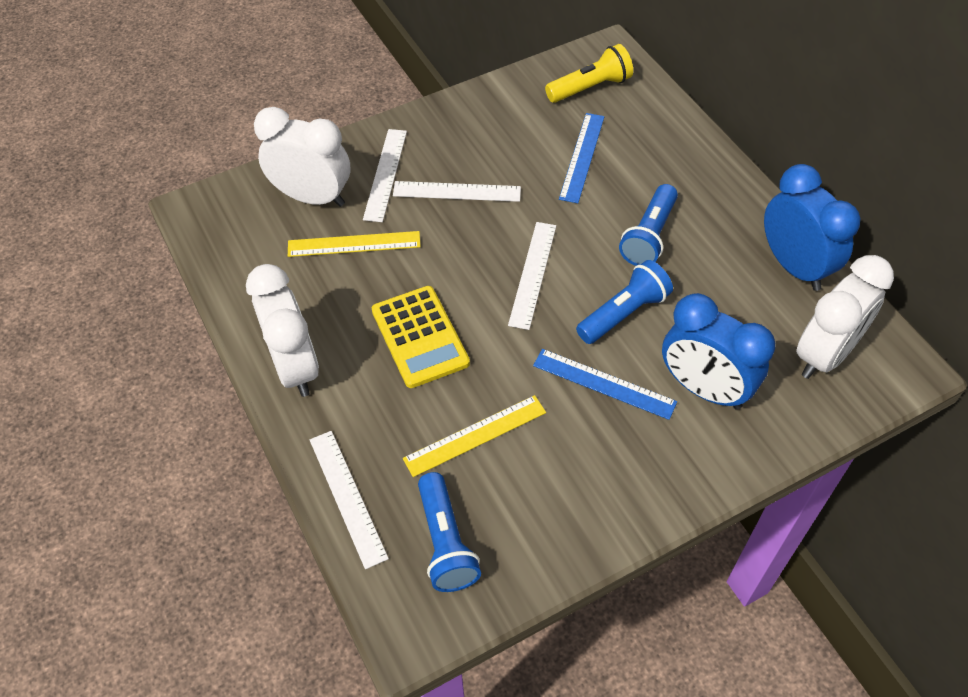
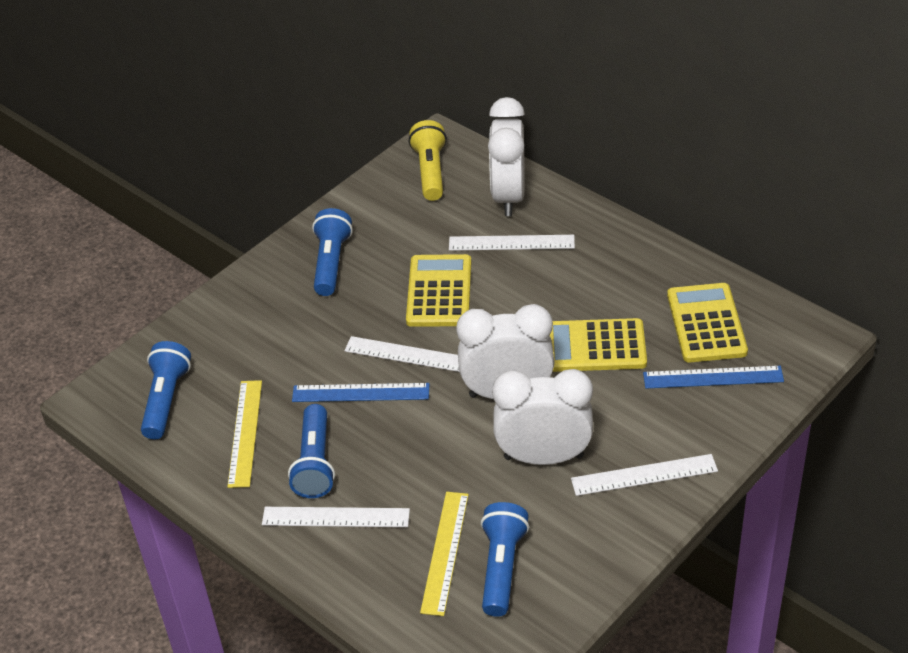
blue clock: [662,293,775,410] [764,164,860,291] = 2 -> none = 0
blue flashlight: [418,472,481,592] [576,260,673,344] [619,184,678,266] = 3 -> [141,341,191,439] [288,404,335,498] [312,208,353,296] [481,502,529,617] = 4
yellow calculator: [372,286,470,388] = 1 -> [406,254,471,327] [550,318,647,372] [667,283,748,362] = 3

